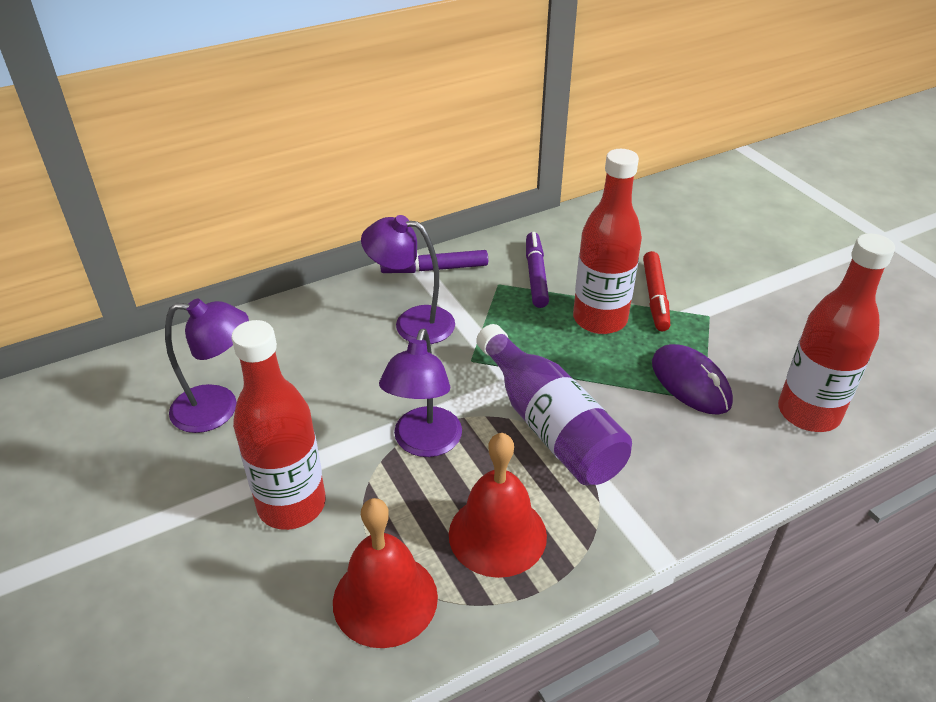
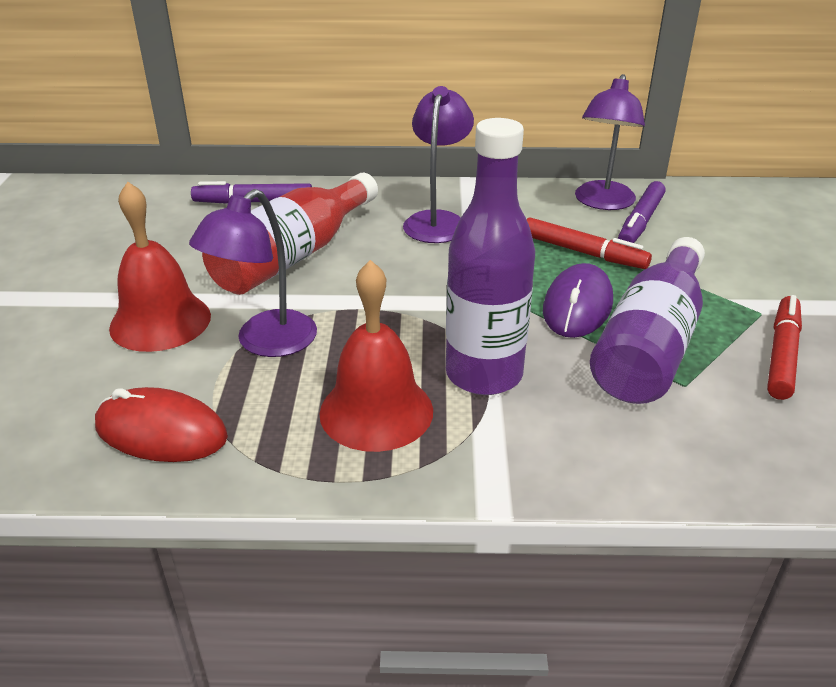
purple bottle: [476,324,632,485] = 1 -> [446,118,535,395] [590,237,705,404] = 2
red bottle: [231,320,326,530] [573,149,642,334] [778,233,895,432] = 3 -> [202,173,378,295] = 1
red marker: [643,251,670,331] = 1 -> [526,217,652,269] [767,295,802,400] = 2
red mouse: none = 0 -> [95,387,228,462] = 1

